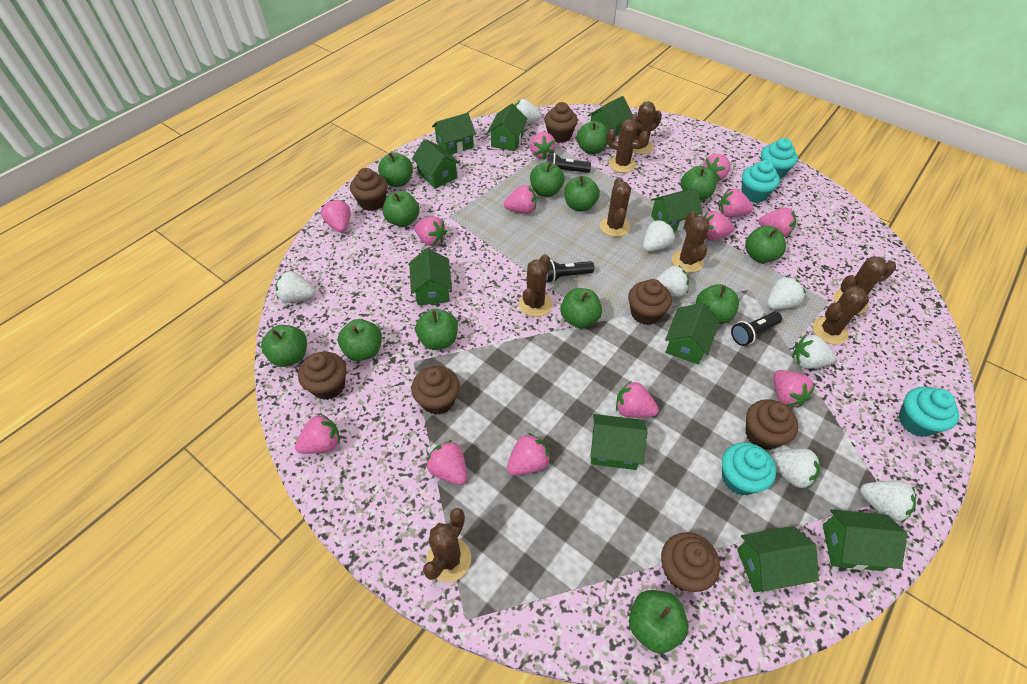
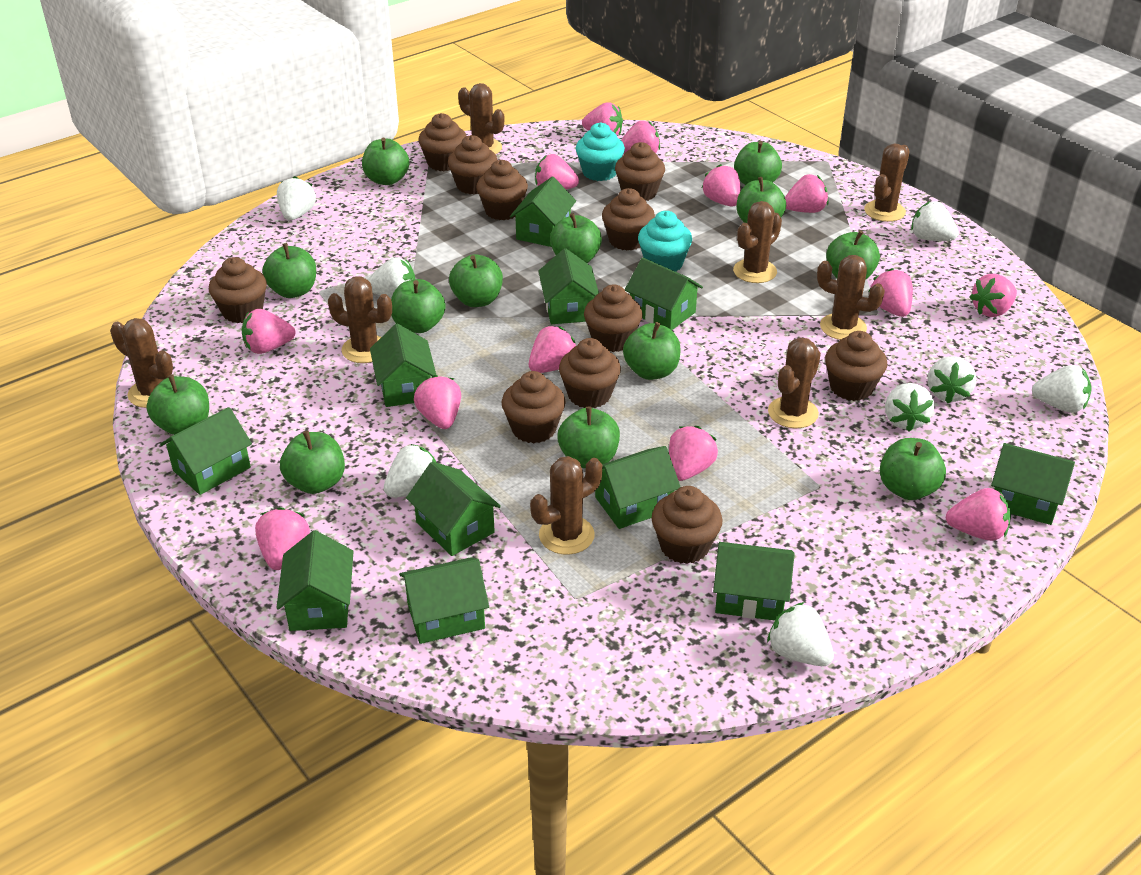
black flashlight: [546,260,594,283] [547,153,591,173] [731,312,782,346] = 3 -> none = 0
brown cupcake: [298,352,346,400] [350,168,387,211] [411,366,460,415] [544,102,578,143] [628,279,672,325] [661,532,720,592] [746,399,798,450] = 7 -> [209,257,267,323] [418,113,466,171] [448,135,497,194] [477,160,528,220] [501,371,565,443] [559,338,621,408] [584,285,643,352] [602,188,655,251] [615,142,665,201] [651,486,722,564] [825,331,887,401] = 11
green house: [409,248,452,305] [412,139,460,189] [432,113,476,155] [487,103,527,151] [588,96,632,137] [590,414,648,470] [651,188,703,231] [665,303,719,365] [737,526,819,592] [823,509,907,571] = 10 -> [160,407,252,495] [276,530,354,631] [370,324,436,407] [399,557,489,644] [406,461,501,556] [510,177,576,247] [538,248,599,324] [595,446,680,529] [625,258,703,330] [713,542,795,620] [991,443,1075,525] = 11
turquoise cupcake: [722,442,776,496] [741,160,780,203] [761,138,798,179] [899,387,959,437] = 4 -> [576,122,625,181] [638,211,692,272] = 2

